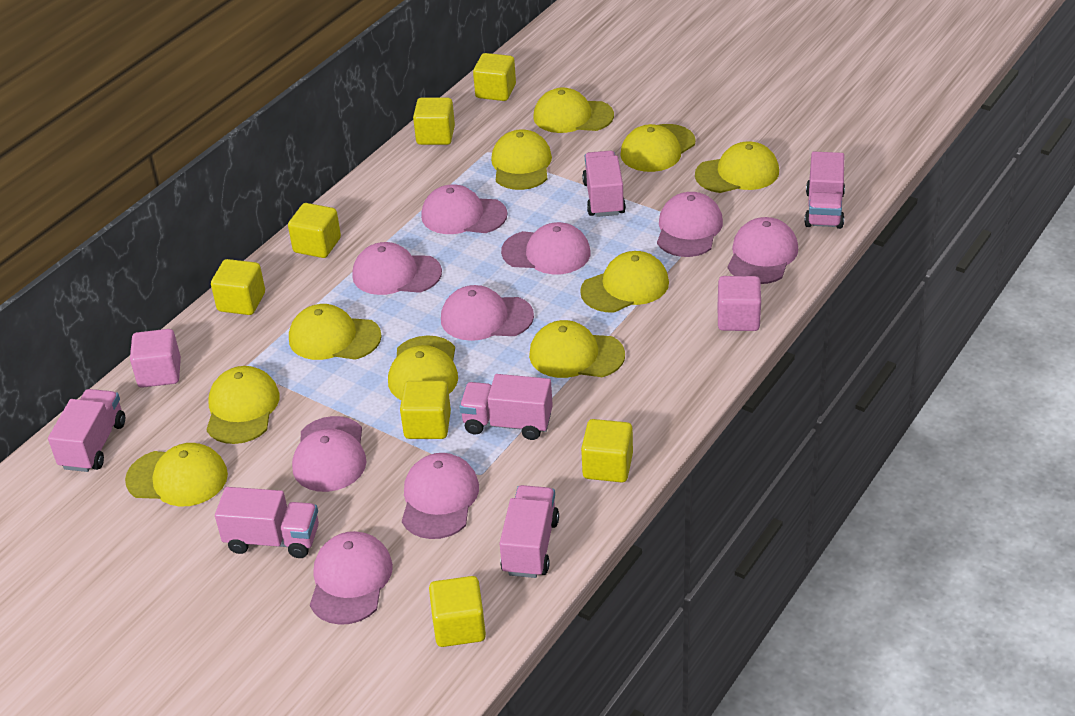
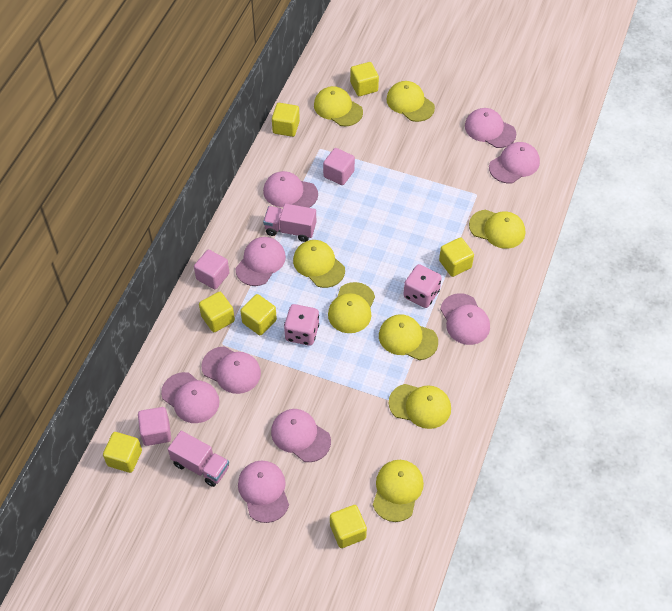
pink cube: [130,329,181,388] [718,276,761,331] = 2 -> [138,407,171,446] [194,250,230,289] [323,148,355,185] = 3
pink dice: none = 0 -> [284,304,319,346] [403,264,442,308] = 2
pink truck: [48,389,125,472] [215,487,319,558] [459,374,553,440] [499,485,559,578] [582,151,626,217] [804,152,845,229] = 6 -> [168,431,229,487] [263,204,316,242] = 2
yellow cap: [125,443,228,507] [206,366,280,444] [289,304,382,360] [388,335,458,400] [491,129,552,190] [529,320,625,378] [533,88,614,133] [580,251,669,313] [620,124,696,172] [695,141,779,193] = 10 -> [293,240,345,288] [314,86,363,126] [328,282,375,333] [373,460,424,522] [379,314,438,360] [386,81,435,122] [389,384,451,429] [469,210,525,249] = 8

